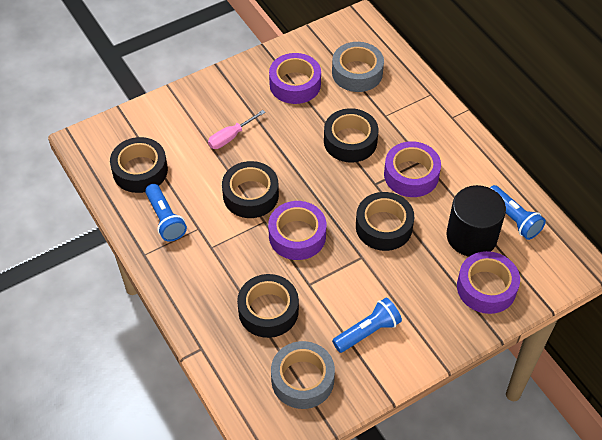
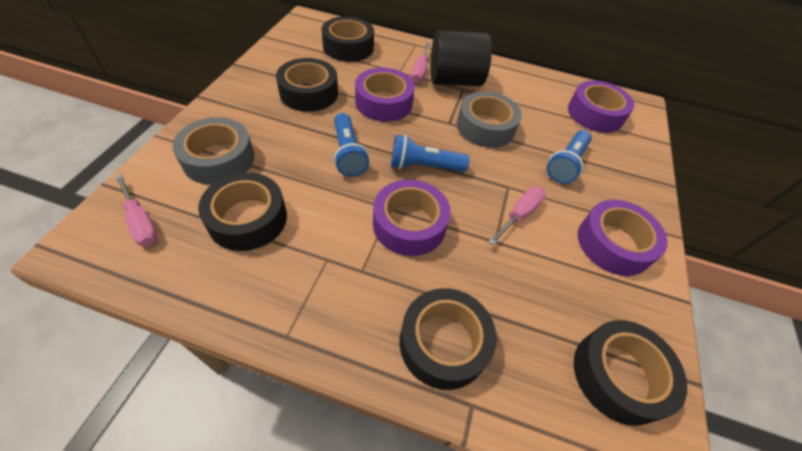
pink screwdriver: [208,110,266,149] = 1 -> [115,174,158,246] [411,42,431,83] [488,187,545,245] = 3

